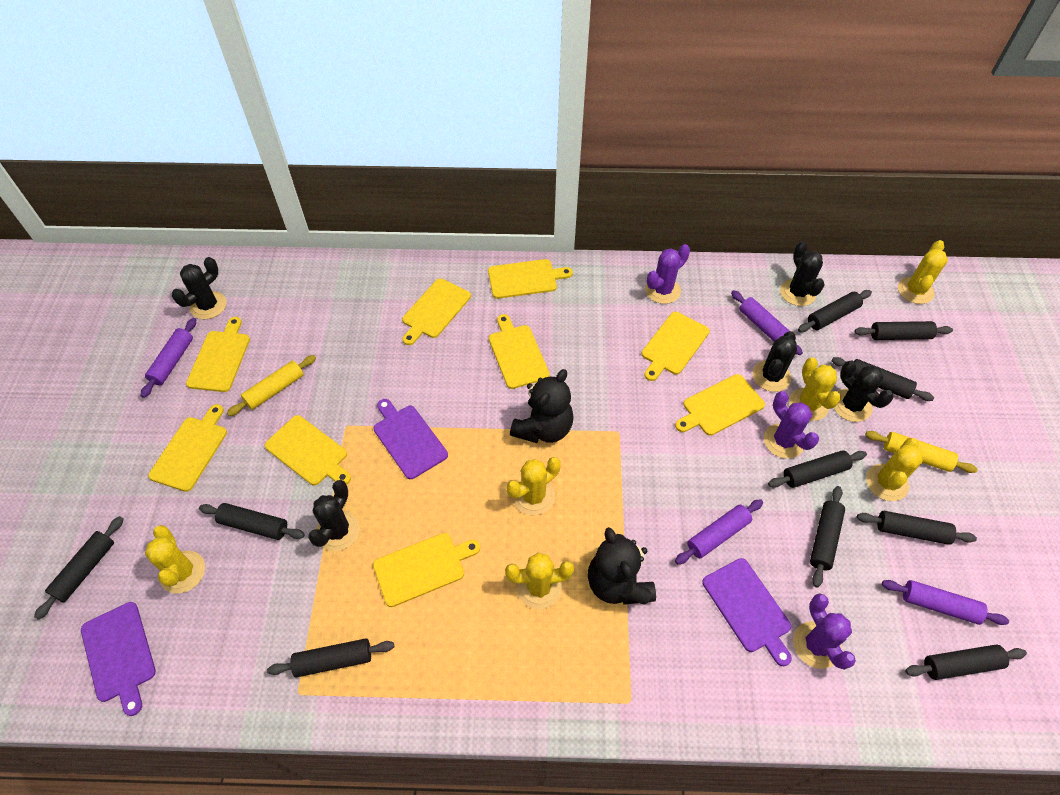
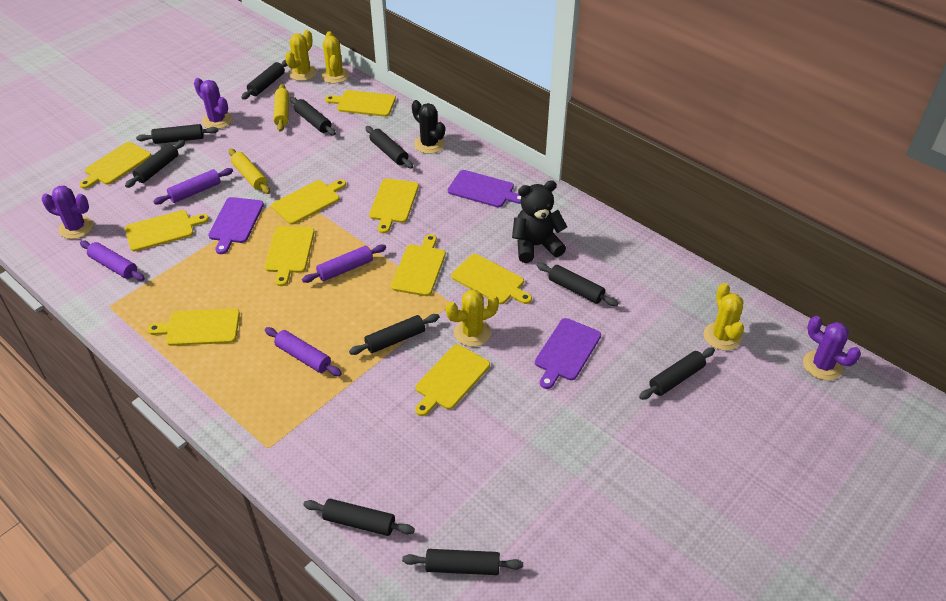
black cactus: [172,257,227,319] [308,480,360,551] [753,331,797,392] [780,241,824,306] [834,361,894,422] = 5 -> [412,100,445,154] = 1
black teddy bear: [510,369,574,443] [588,527,656,605] = 2 -> [512,181,567,263] = 1
yellow cactus: [145,525,205,593] [505,553,574,609] [507,457,561,515] [789,358,841,421] [866,438,923,501] [898,240,948,304] = 6 -> [285,30,317,81] [321,31,349,84] [446,290,499,347] [704,283,744,351] = 4
yellow cutting board: [148,404,227,492] [186,317,250,392] [265,415,351,485] [373,533,480,607] [402,278,471,345] [488,259,573,299] [489,314,550,389] [641,312,710,381] [675,374,765,436] = 9 -> [79,142,151,189] [125,210,209,252] [148,308,240,346] [265,226,315,286] [271,179,346,225] [325,90,396,117] [369,179,419,233] [391,234,446,296] [415,344,490,416] [451,254,532,304] = 10

